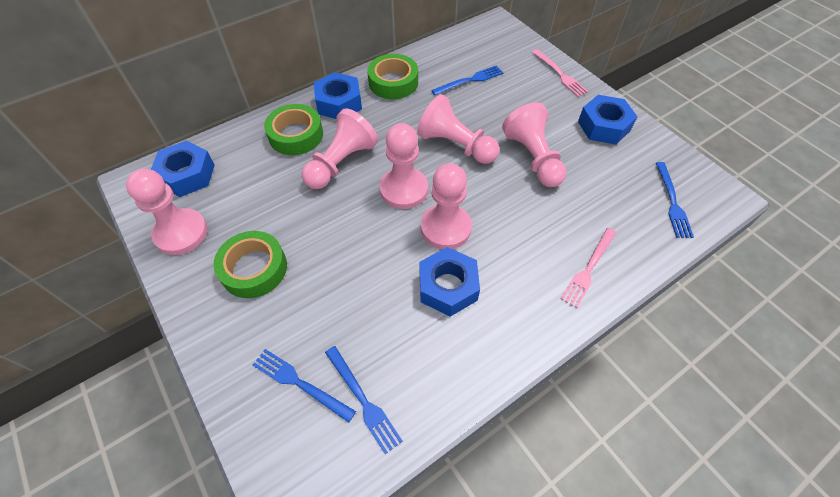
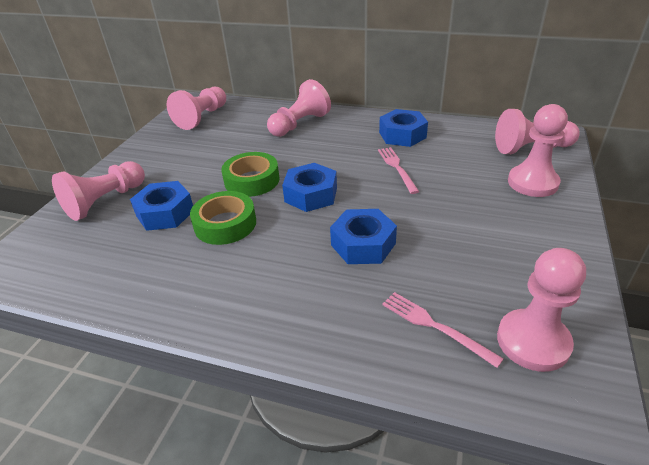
blue fork: [252,349,356,423] [325,346,403,454] [431,65,503,95] [656,162,694,238] = 4 -> none = 0
green tape: [213,231,287,298] [264,104,323,155] [367,54,418,99] = 3 -> [190,191,256,245] [221,152,280,197] = 2

